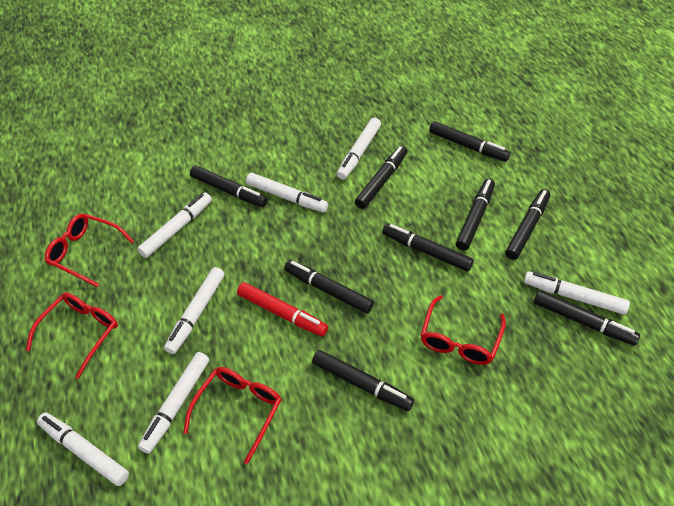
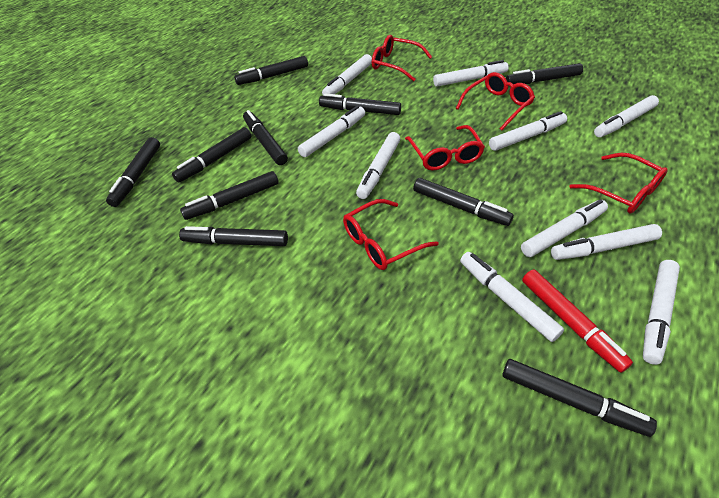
black marker: [190,165,268,207] [284,260,374,314] [312,350,414,411] [355,146,407,209] [382,224,474,272] [429,121,510,162] [456,179,495,251] [505,189,551,260] [534,290,640,346] = 9 -> [106,137,160,207] [172,127,252,183] [179,226,288,246] [180,171,279,220] [234,56,308,85] [243,110,288,165] [319,93,401,115] [413,178,514,226] [502,359,657,437] [506,63,583,84] = 10
red glasses: [26,293,118,379] [45,214,134,287] [183,367,282,464] [420,295,506,365] = 4 -> [343,199,439,270] [372,35,432,82] [405,125,485,171] [456,72,535,131] [569,153,668,214] = 5
white marker: [37,413,129,486] [137,193,212,258] [138,352,209,454] [164,267,225,354] [246,173,328,212] [337,118,381,180] [524,271,630,315] = 7 -> [298,106,365,157] [322,54,372,96] [356,132,400,199] [433,60,509,87] [460,252,564,342] [489,111,567,151] [521,199,608,257] [551,224,662,260] [594,95,659,137] [643,260,680,365] = 10

